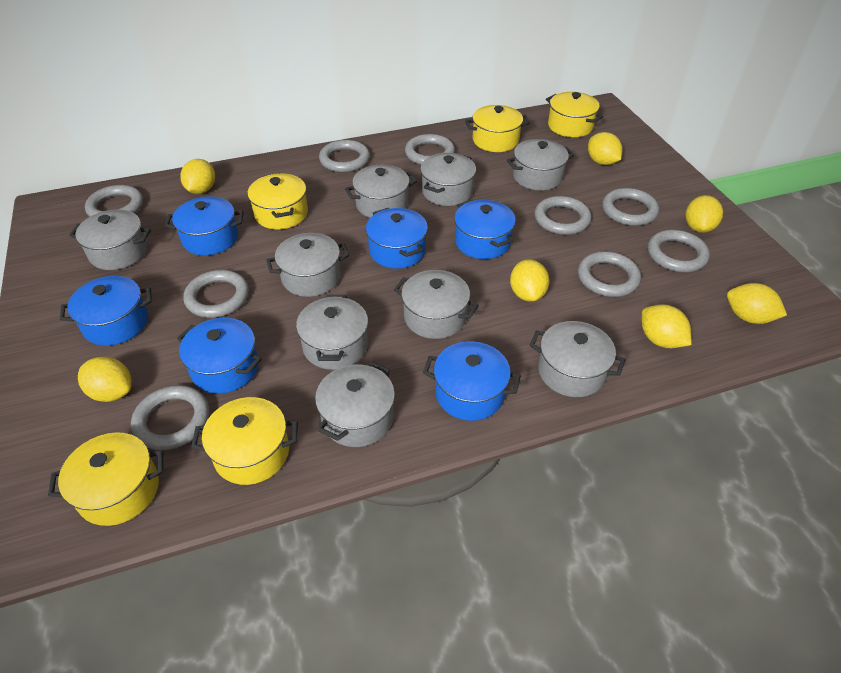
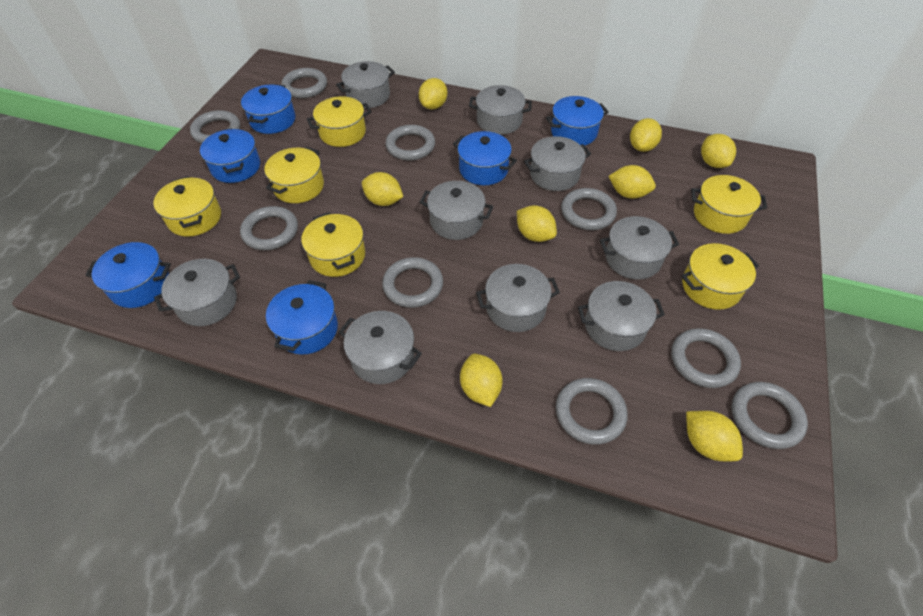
yellow lemon: [78,357,132,402] [180,159,215,194] [510,259,549,302] [588,132,622,165] [642,304,692,348] [685,195,723,233] [727,283,787,324] = 7 -> [362,172,403,206] [419,78,447,110] [460,354,503,407] [517,205,557,242] [609,165,656,199] [630,118,662,152] [686,411,743,461] [701,134,736,168] = 8
yellow pot: [48,433,163,526] [191,397,298,485] [248,173,308,229] [465,105,530,152] [546,92,603,137] = 5 -> [154,176,221,237] [264,147,324,203] [301,212,365,277] [307,96,372,147] [681,243,759,310] [691,175,767,234] = 6

